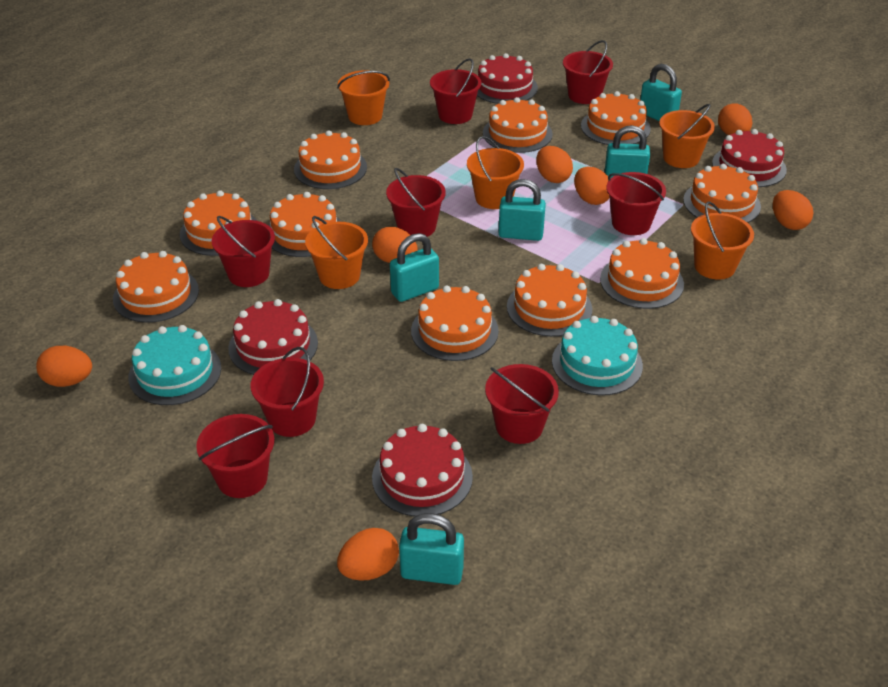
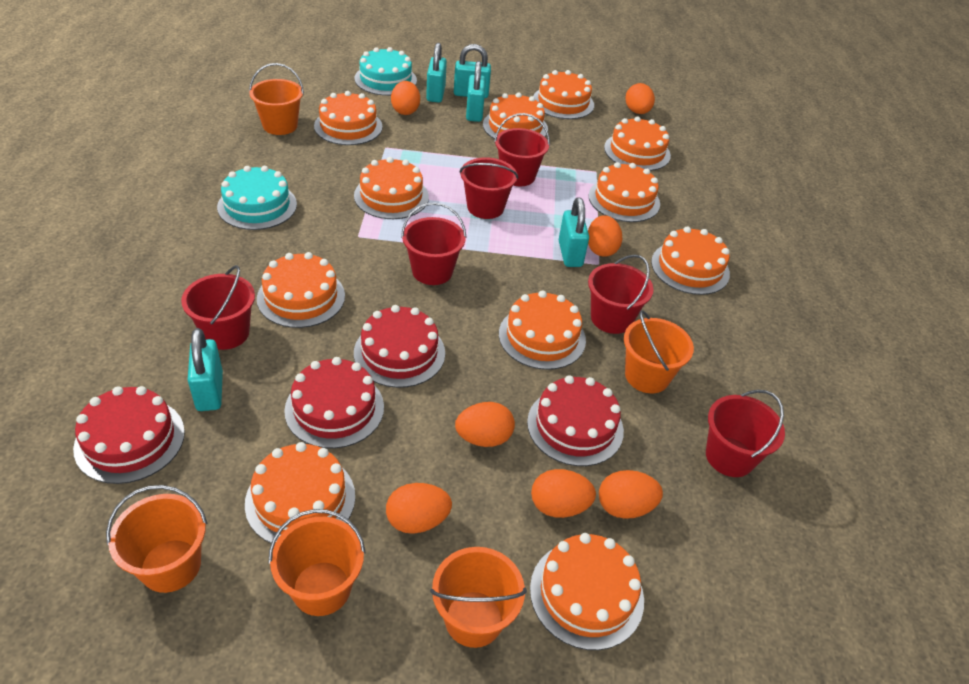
orange cake: [113,251,199,323] [180,190,257,256] [268,192,341,257] [294,130,367,189] [411,285,499,361] [483,97,553,153] [507,264,592,337] [581,91,651,145] [600,238,684,309] [683,164,761,223] = 10 -> [245,442,355,543] [257,252,345,328] [314,91,383,145] [354,157,429,219] [483,93,548,139] [499,291,586,370] [530,533,644,650] [533,70,594,119] [589,162,660,222] [604,116,671,171] [651,227,730,295] = 11
red bucket: [196,414,274,498] [212,216,275,287] [251,347,324,437] [386,168,446,237] [430,58,481,124] [485,364,559,444] [563,40,613,104] [607,172,666,235] = 8 -> [181,265,255,350] [401,202,467,285] [460,157,518,219] [494,113,550,186] [588,254,653,334] [706,390,785,477] = 6

